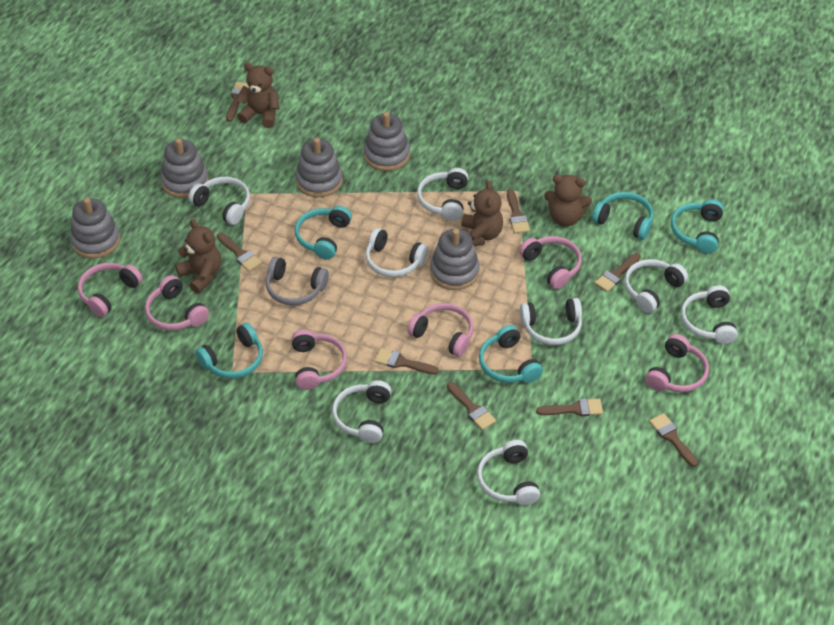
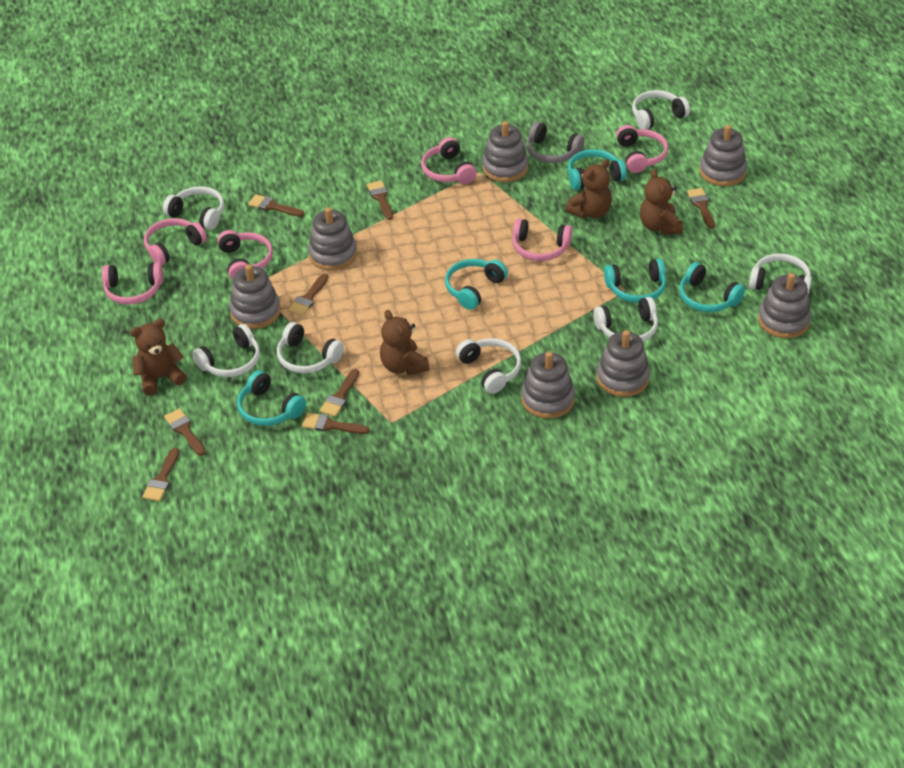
grey stacking toy: [70,198,120,259] [160,138,208,198] [296,138,343,197] [364,112,410,171] [430,229,480,290] = 5 -> [229,264,281,329] [308,207,357,271] [482,121,528,182] [521,351,575,419] [596,330,650,397] [699,125,747,186] [758,273,811,338] = 7
white headphones: [188,177,250,225] [332,380,391,443] [365,228,428,277] [417,168,468,221] [477,440,540,505] [520,298,582,345] [625,259,688,313] [681,285,738,344] = 8 -> [163,186,224,230] [192,324,260,377] [277,322,344,374] [456,338,521,394] [593,297,658,342] [632,90,690,130] [749,253,812,295] = 7

